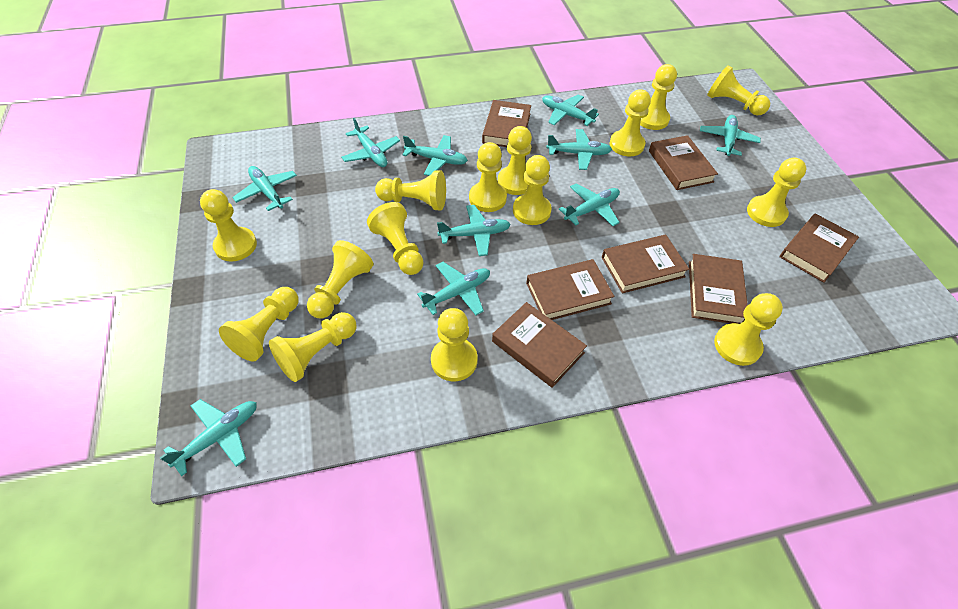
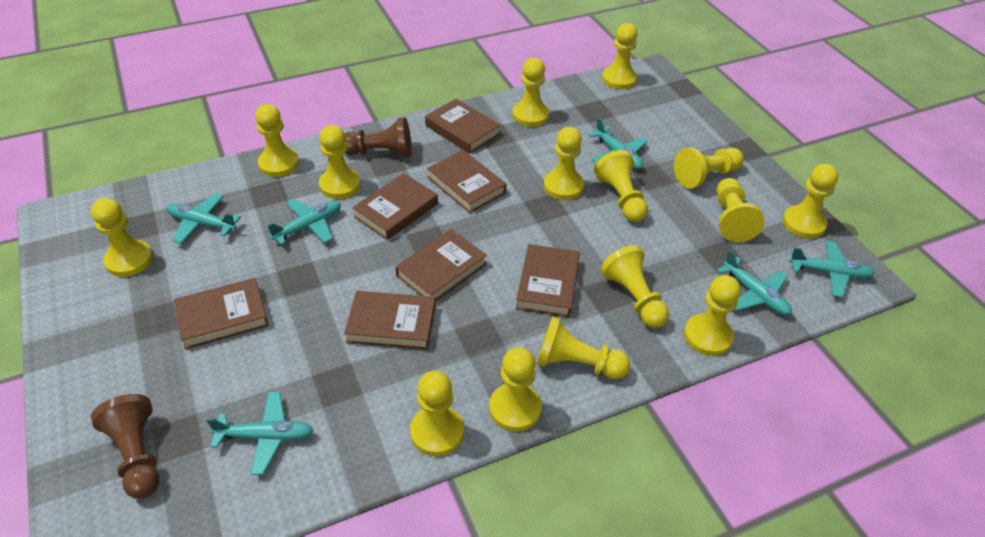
brown pawn: none = 0 -> [91,394,160,499] [345,117,412,157] = 2
turquoise plane: [160,399,257,476] [232,166,297,211] [341,118,400,167] [402,135,468,176] [417,262,490,315] [437,205,511,256] [542,94,599,126] [546,129,612,170] [559,183,620,226] [700,115,761,156] = 10 -> [167,193,241,244] [206,392,314,475] [266,199,341,245] [588,117,648,169] [717,250,792,315] [789,240,875,298] = 6

